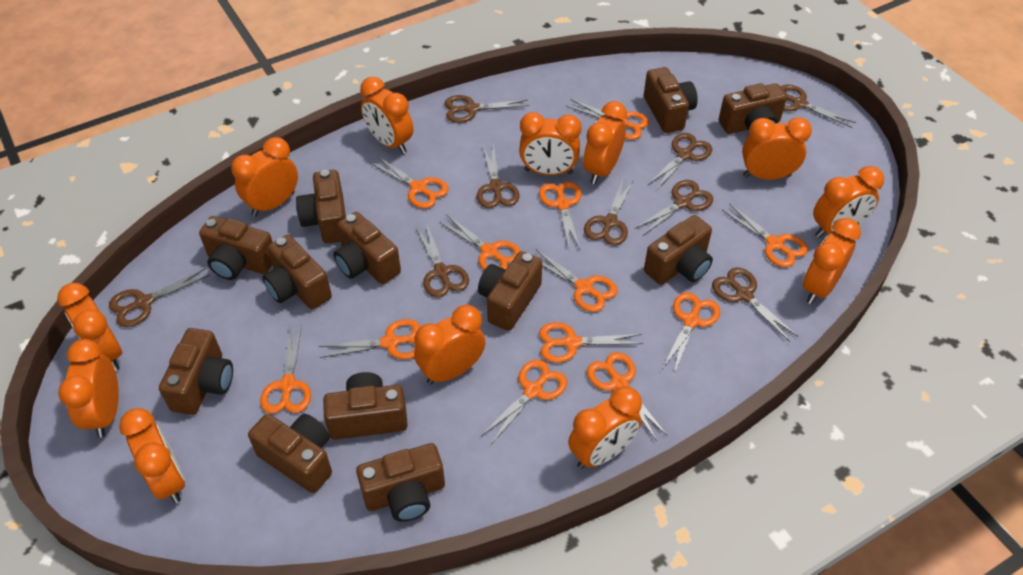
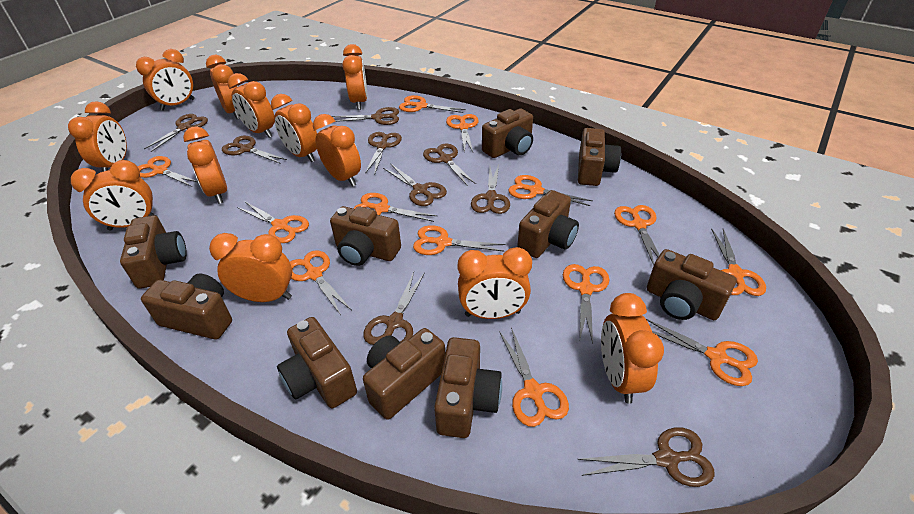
brown camera: [159,328,233,415] [199,216,273,280] [248,414,332,493] [262,235,332,309] [296,170,346,244] [323,372,408,440] [333,212,401,284] [356,443,445,522] [478,251,542,331] [644,67,698,133] [644,215,713,285] [719,83,787,134] = 12 -> [120,215,187,289] [141,273,232,339] [277,317,357,408] [330,206,401,266] [363,328,445,419] [434,337,502,438] [482,109,533,158] [517,190,579,258] [578,128,621,186] [647,249,737,320] = 10
orange scissors: [260,325,311,414] [319,319,421,359] [370,156,449,209] [439,214,521,270] [481,359,567,443] [536,249,618,312] [539,181,582,251] [539,322,643,363] [566,99,649,140] [587,352,667,441] [662,292,720,373] [722,203,808,267] = 12 -> [138,156,198,187] [237,202,309,243] [290,250,352,315] [353,193,438,222] [399,95,466,113] [413,225,506,255] [446,114,479,153] [499,327,569,427] [509,175,593,206] [563,264,609,344] [614,205,659,265] [645,318,758,386] [711,229,766,296] = 13

